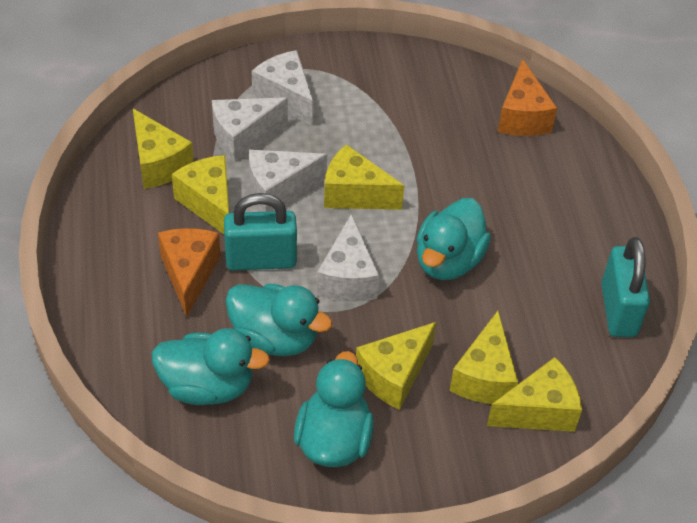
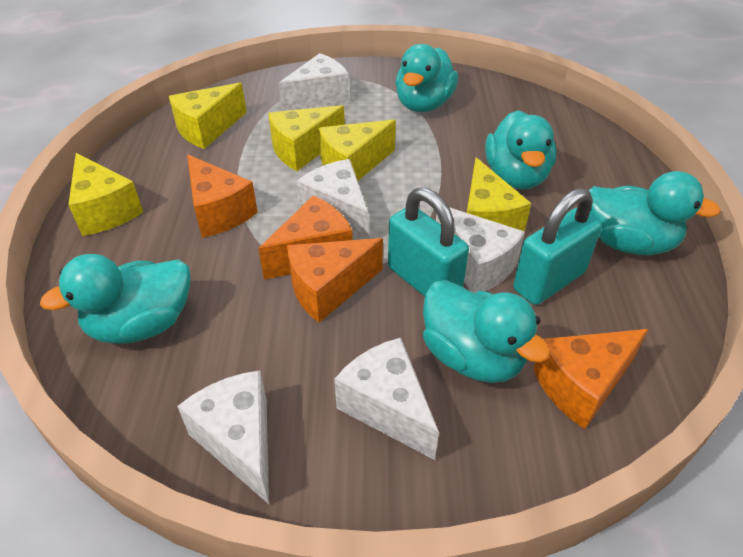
orange cheese: [158,228,221,318] [498,59,557,136] = 2 -> [187,155,258,238] [258,195,353,280] [287,238,383,323] [533,329,649,429] = 4
turquoise duck: [152,328,270,405] [225,284,332,356] [294,351,374,467] [416,198,491,280] = 4 -> [40,254,190,344] [395,44,458,112] [423,280,551,383] [485,110,556,190] [588,171,721,255] = 5
white cheese: [212,97,288,162] [249,150,327,212] [252,50,313,126] [317,214,379,302] = 4 -> [177,370,269,504] [279,53,349,111] [296,159,369,240] [334,338,439,460] [436,207,525,293] = 5
yellow cheese: [133,109,194,189] [172,155,229,234] [324,144,404,210] [356,322,436,410] [450,311,518,404] [487,357,582,432] = 6 -> [68,153,143,236] [169,83,247,149] [268,105,345,171] [319,120,396,181] [467,157,531,232] = 5

